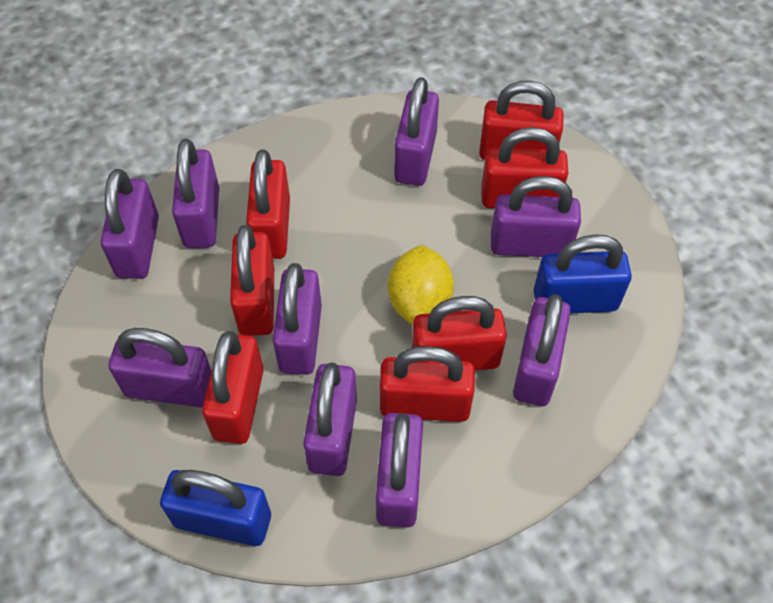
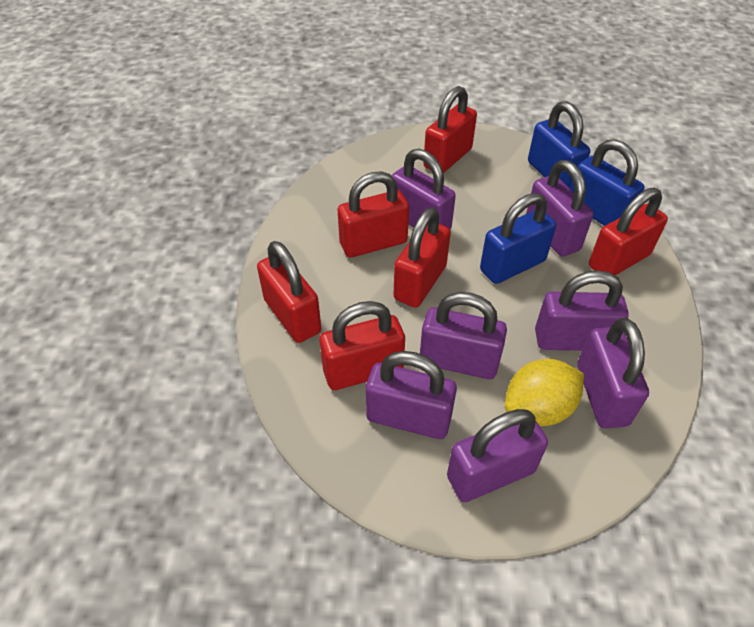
blue padlock: [160,470,271,546] [534,234,632,313] = 2 -> [480,193,556,284] [528,101,590,188] [570,139,645,226] = 3
purple padlock: [101,169,159,279] [109,328,212,407] [172,139,219,248] [272,263,322,375] [303,362,357,476] [376,413,423,527] [394,77,439,186] [491,176,581,257] [513,294,571,406] = 9 -> [366,351,457,439] [392,149,456,230] [420,292,507,379] [447,409,548,502] [526,160,593,257] [535,270,629,351] [577,318,649,428] = 7
red padlock: [202,331,264,444] [230,225,274,336] [246,149,290,259] [380,346,475,422] [412,296,507,370] [479,80,564,160] [481,127,568,208] = 7 -> [257,241,321,343] [320,301,405,390] [337,171,409,258] [394,207,451,308] [423,86,477,173] [589,188,668,275] = 6

